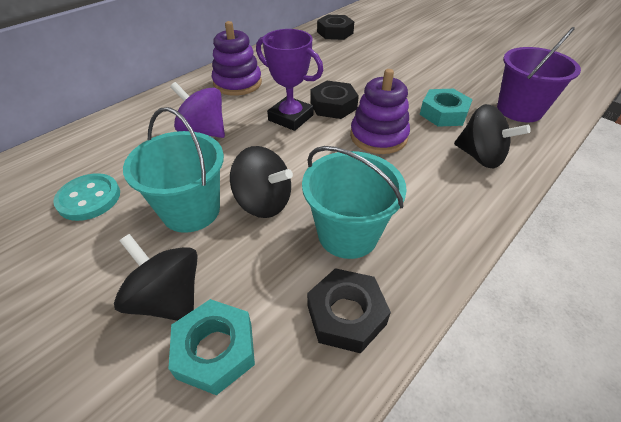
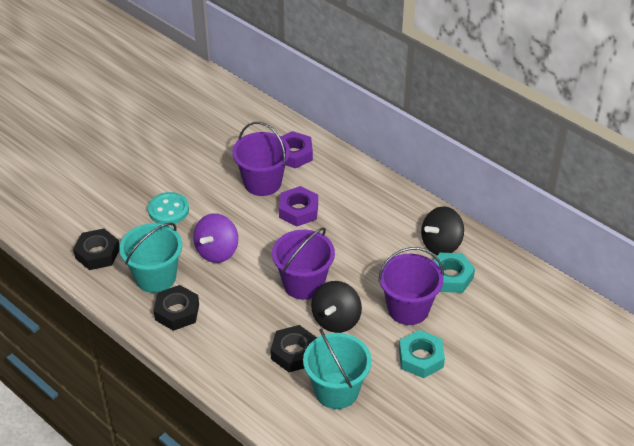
black spinning top: [114,234,198,321] [230,146,293,218] [454,104,531,168] = 3 -> [311,281,362,333] [421,206,464,255] = 2
purple bucket: [497,27,581,122] = 1 -> [232,122,290,196] [272,227,335,300] [378,247,444,325] = 3
purple nut: none = 0 -> [279,186,318,226] [280,131,313,169] = 2
purple stacking toy: [212,21,262,96] [350,69,410,154] = 2 -> none = 0
purple trophy: [256,29,323,131] = 1 -> none = 0

